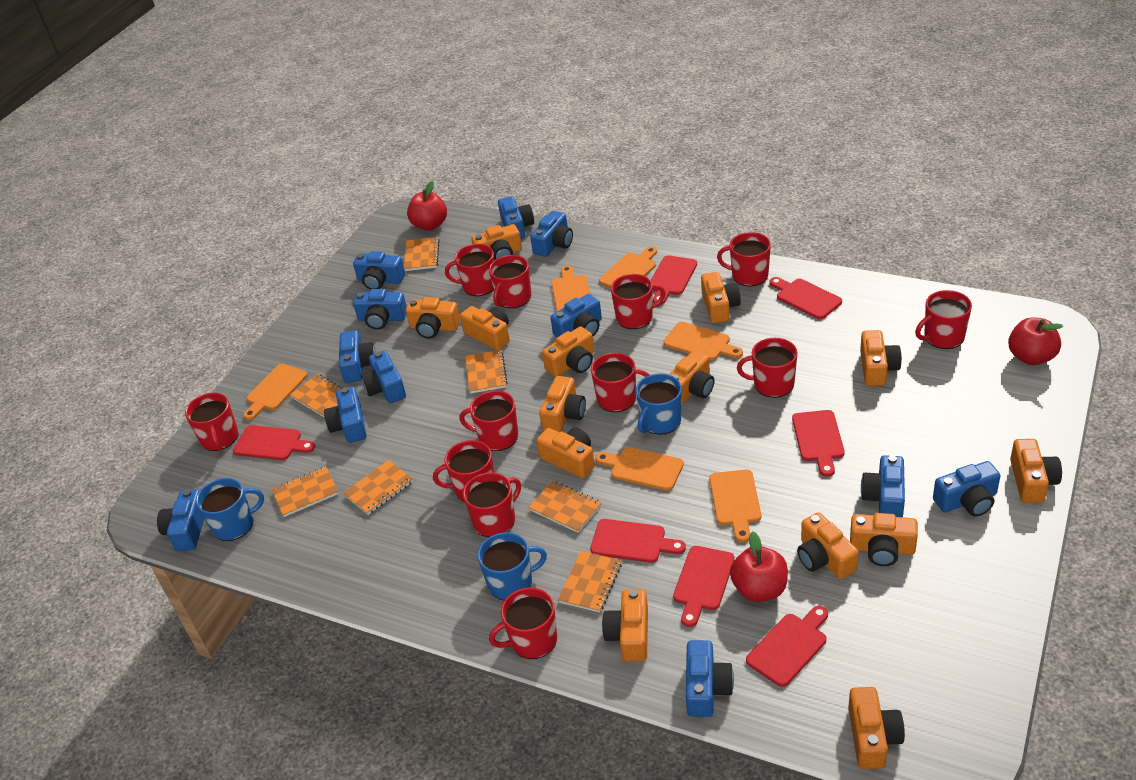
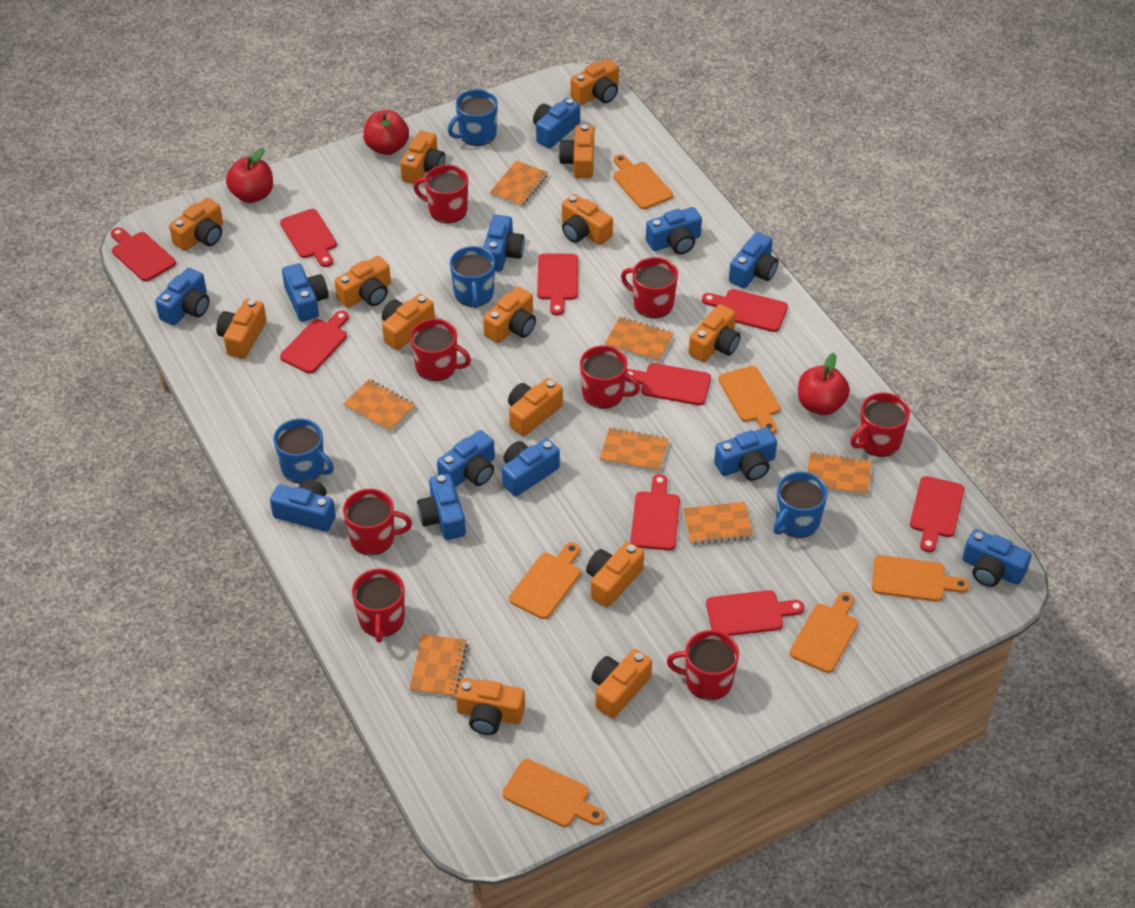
blue mug: [196,478,264,541] [478,532,547,601] [636,373,682,435] = 3 -> [273,419,334,484] [448,89,498,146] [450,246,495,308] [773,472,828,538] = 4
red cutting board: [233,425,315,460] [590,519,686,563] [651,255,697,305] [673,546,735,627] [746,606,828,687] [769,277,842,319] [792,410,845,477] = 7 -> [111,227,176,282] [280,209,337,267] [280,311,349,374] [537,253,578,316] [626,363,711,405] [630,474,680,550] [702,289,788,332] [706,590,804,636] [910,476,964,552] = 9
red mug: [185,393,238,451] [433,440,494,502] [445,244,494,296] [459,391,518,451] [463,472,521,537] [489,255,531,308] [489,587,557,659] [591,353,649,412] [611,274,665,329] [717,232,771,286] [737,338,798,398] [915,290,972,349] = 12 -> [343,489,412,555] [352,569,405,643] [410,319,471,381] [413,165,468,223] [580,345,640,408] [621,257,678,318] [667,630,739,700] [851,393,910,457] = 8

